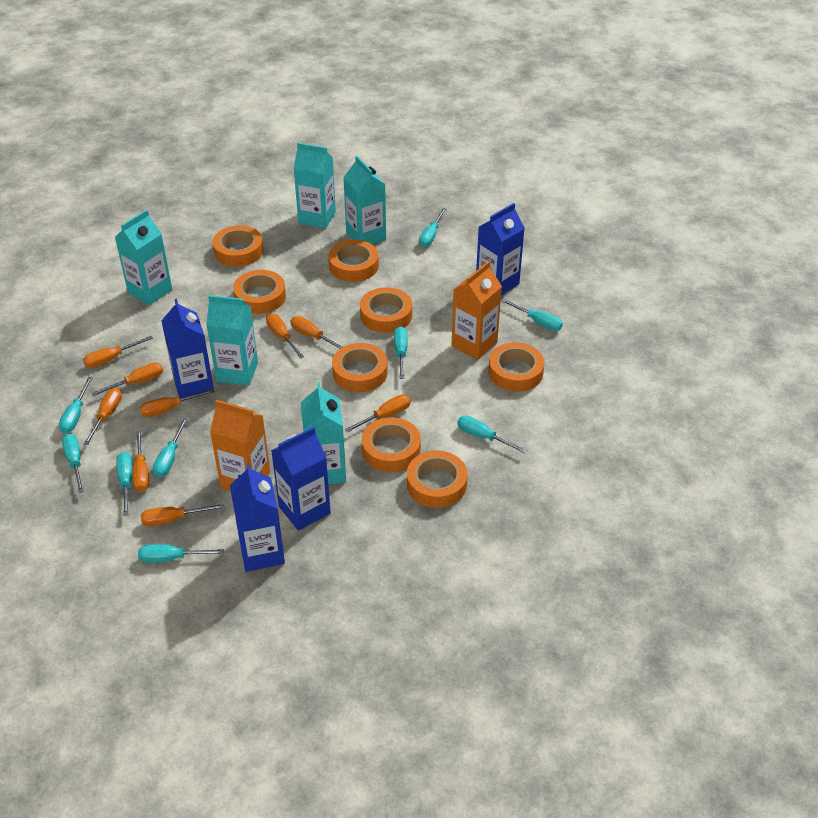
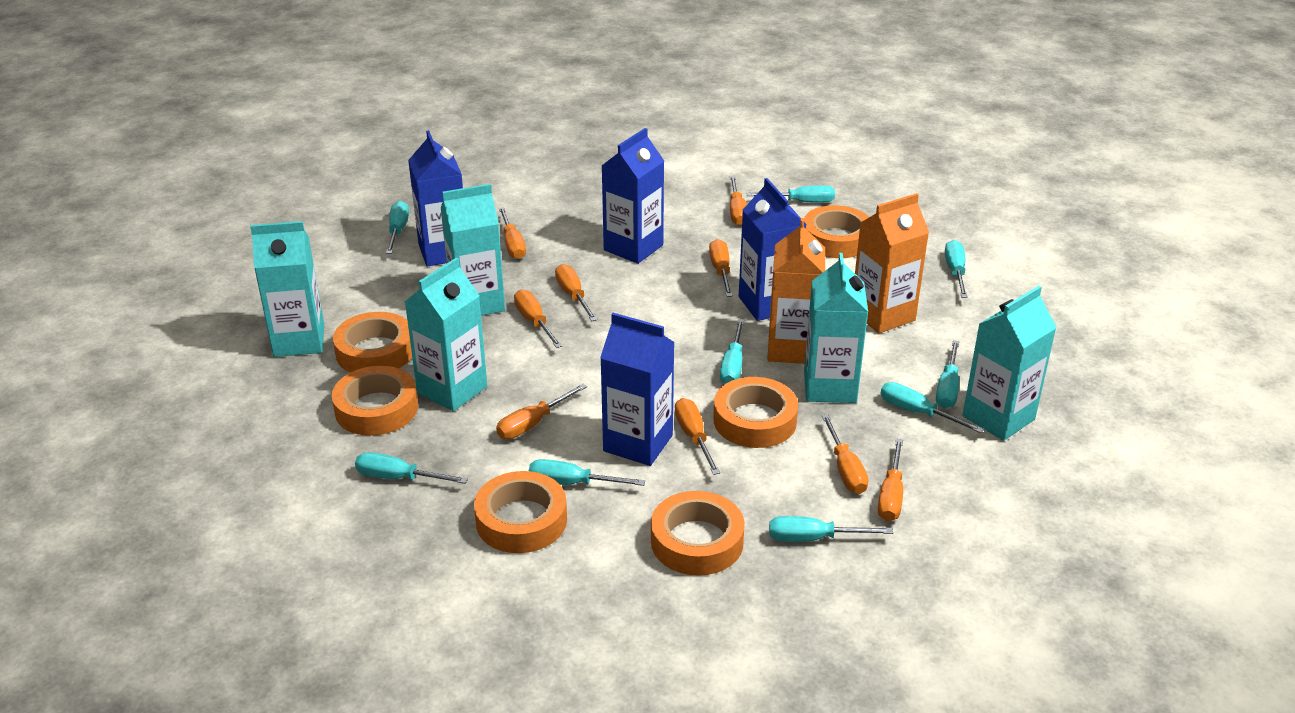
orange tape: [213,225,263,267] [233,270,286,314] [328,240,379,282] [332,343,388,392] [360,287,412,333] [362,418,421,472] [407,451,468,508] [488,342,544,392] = 8 -> [332,366,418,436] [333,312,412,373] [474,471,567,553] [651,491,745,576] [713,377,798,448] [804,205,869,258] = 6

